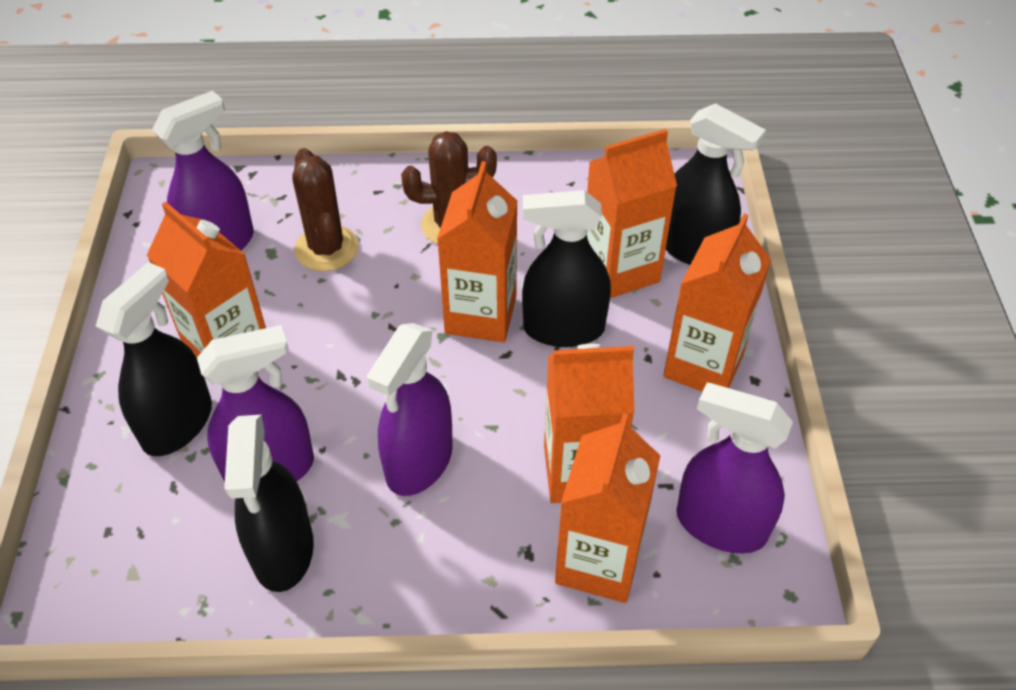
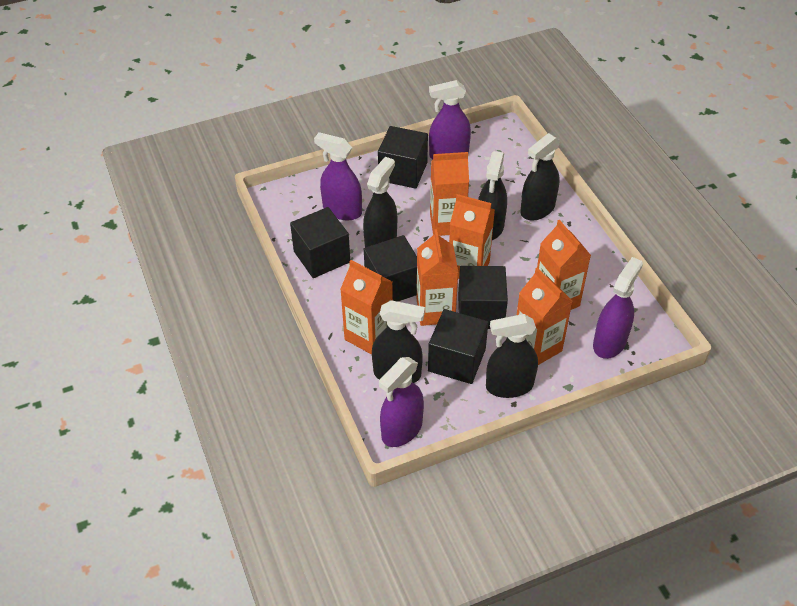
black cube: none = 0 -> [290,207,350,278] [364,235,417,302] [378,126,428,189] [428,309,488,384] [458,266,508,329] = 5
black spray bottle: [96,262,212,456] [224,415,314,592] [522,190,611,347] [666,103,766,265] = 4 -> [363,157,397,247] [372,300,425,383] [478,151,507,240] [486,314,538,398] [520,133,561,221] = 5
brown cactus: [292,148,359,271] [401,131,497,244] = 2 -> none = 0

